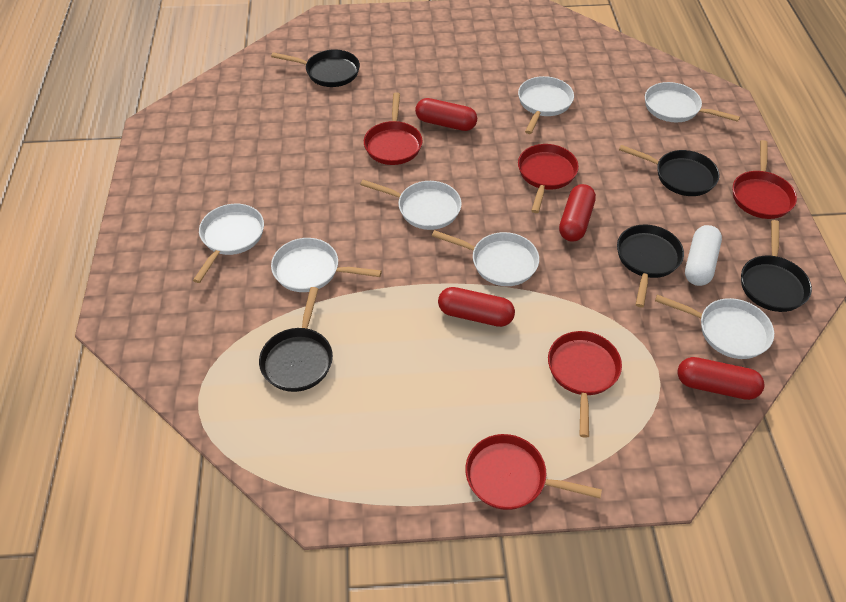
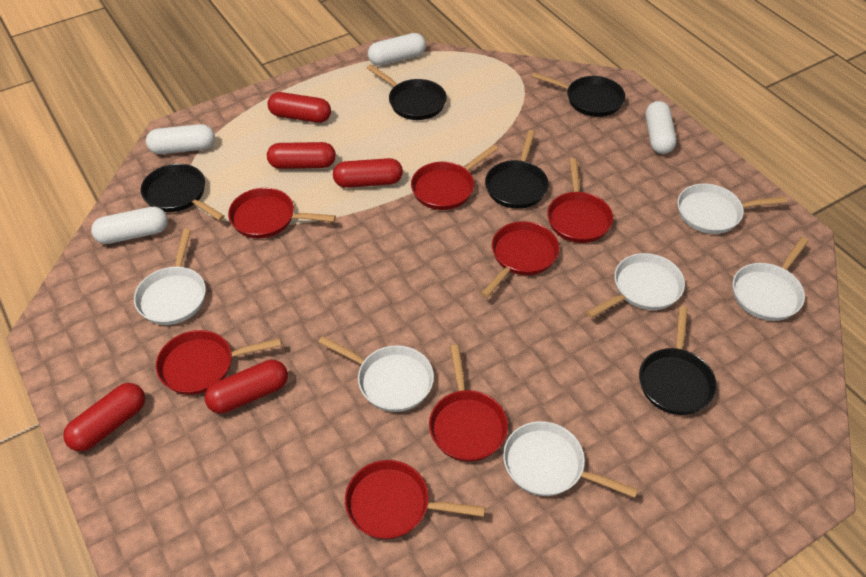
red capsule: [415,98,477,131] [438,287,515,327] [559,184,596,242] [677,357,764,400] = 4 -> [63,383,145,452] [205,360,288,414] [267,142,336,169] [268,92,331,123] [333,158,403,188] = 5
red pan: [364,92,423,165] [466,434,602,510] [518,144,579,213] [548,331,622,438] [733,140,797,219] = 5 -> [156,330,282,395] [228,188,336,238] [345,460,485,539] [411,145,498,210] [429,345,508,462] [481,221,559,298] [547,158,613,243] = 7
white capsule: [685,225,722,286] = 1 -> [91,207,168,244] [146,124,215,154] [368,33,426,66] [646,101,676,154] = 4
white pan: [193,204,264,283] [271,238,382,292] [360,180,462,230] [432,230,539,286] [518,76,574,134] [645,82,740,122] [655,295,774,359] = 7 -> [134,229,206,325] [318,336,434,412] [503,421,638,498] [586,253,685,318] [677,184,787,234] [733,237,808,321] = 6

